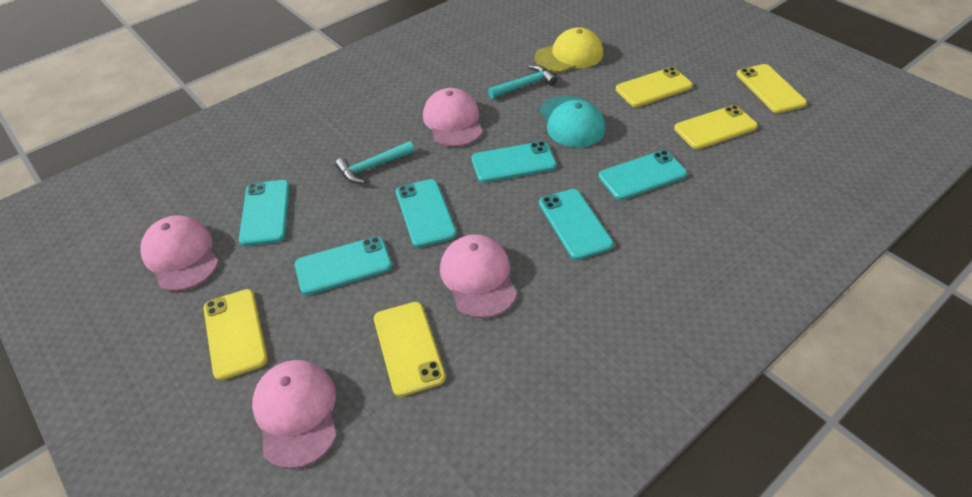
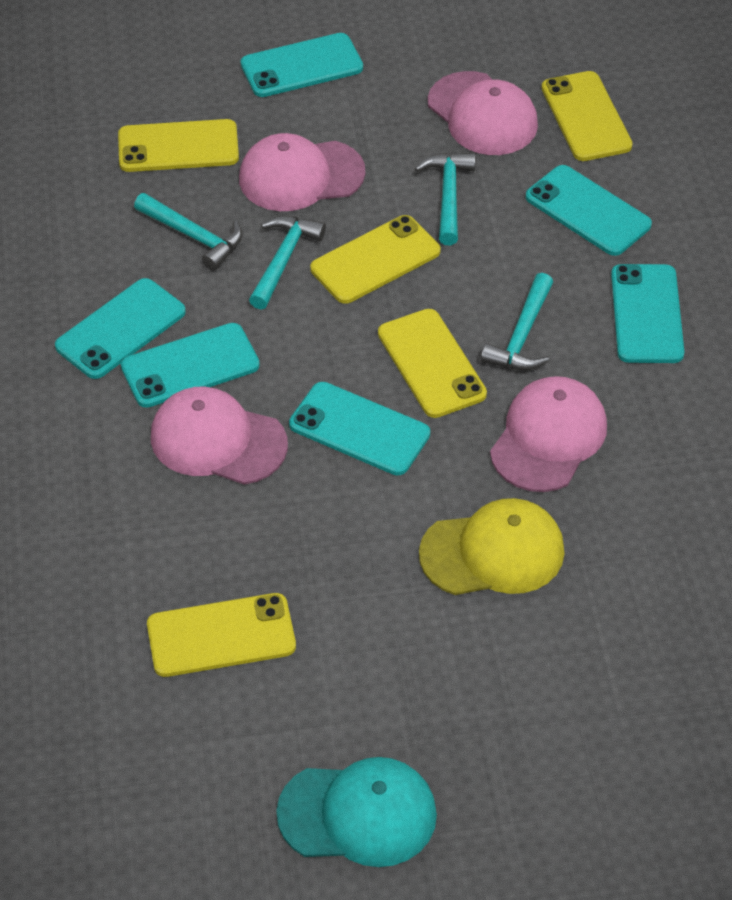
turquoise hammer: [335,141,415,184] [488,65,558,99] = 2 -> [134,193,243,271] [249,216,326,310] [415,153,475,245] [481,273,553,371] = 4

